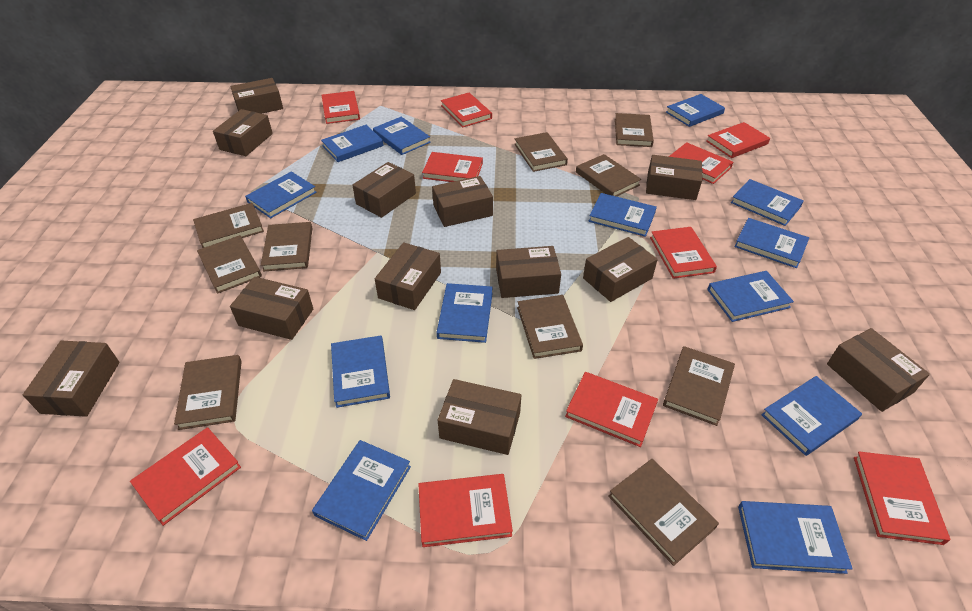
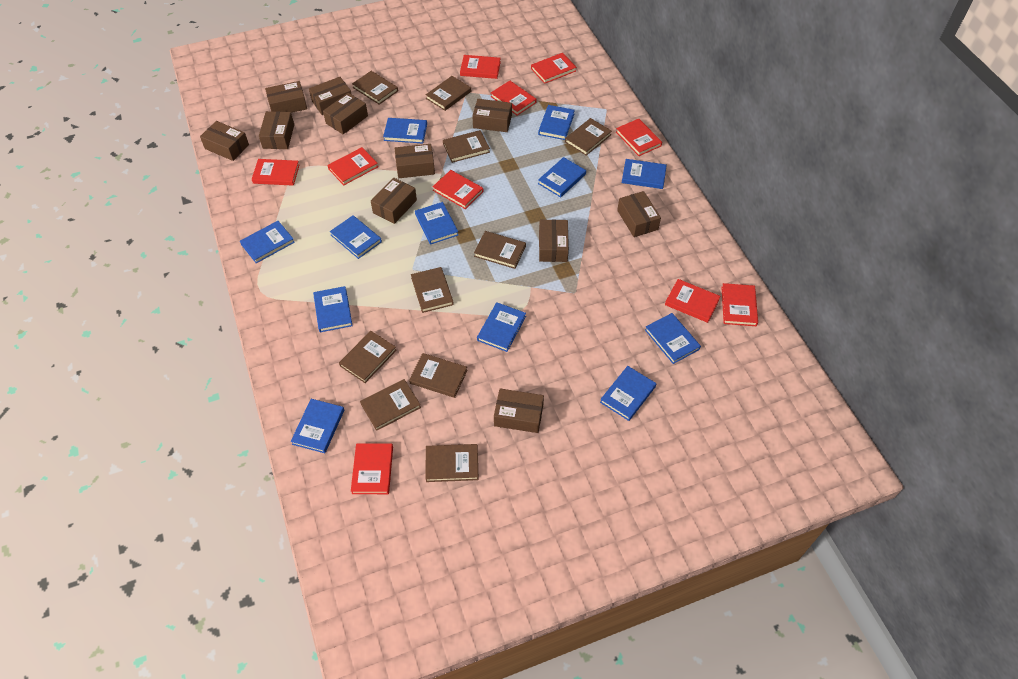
blue book: [245,172,316,218] [312,440,411,541] [321,125,384,162] [331,335,390,408] [373,117,431,155] [436,283,493,343] [589,193,657,237] [666,94,725,127] [707,271,794,322] [731,179,804,226] [734,218,809,268] [738,501,853,574] [761,376,862,456] = 13 -> [240,221,295,263] [291,399,344,453] [313,286,353,332] [330,215,382,259] [383,118,427,144] [415,202,458,245] [477,302,526,352] [538,105,575,140] [538,157,586,197] [600,366,656,421] [622,159,667,189] [645,313,701,364] = 12
brown box: [23,341,120,417] [213,109,273,156] [230,78,283,114] [230,277,313,340] [352,162,416,218] [375,242,441,310] [432,176,493,227] [438,379,521,455] [496,246,561,298] [583,237,658,302] [646,155,702,200] [827,328,930,412] = 12 -> [200,121,249,161] [259,111,294,149] [265,81,307,113] [309,77,352,115] [323,93,368,134] [371,178,417,224] [394,144,435,178] [472,99,512,132] [494,389,544,433] [539,219,569,262] [617,191,661,237] = 11

